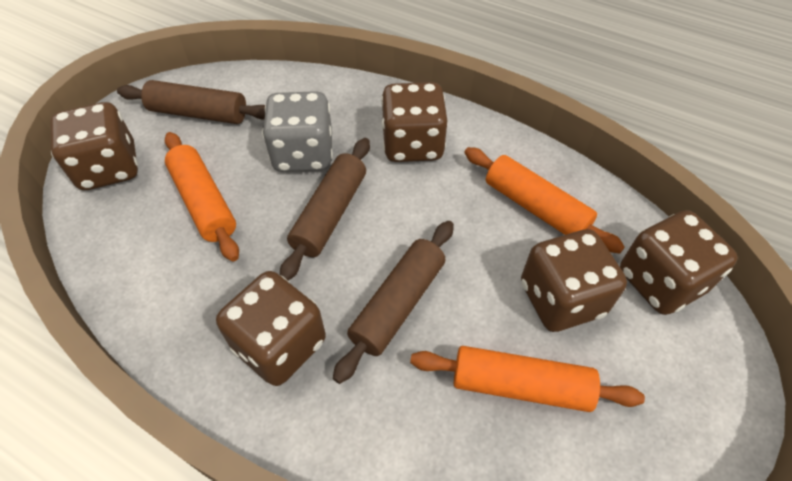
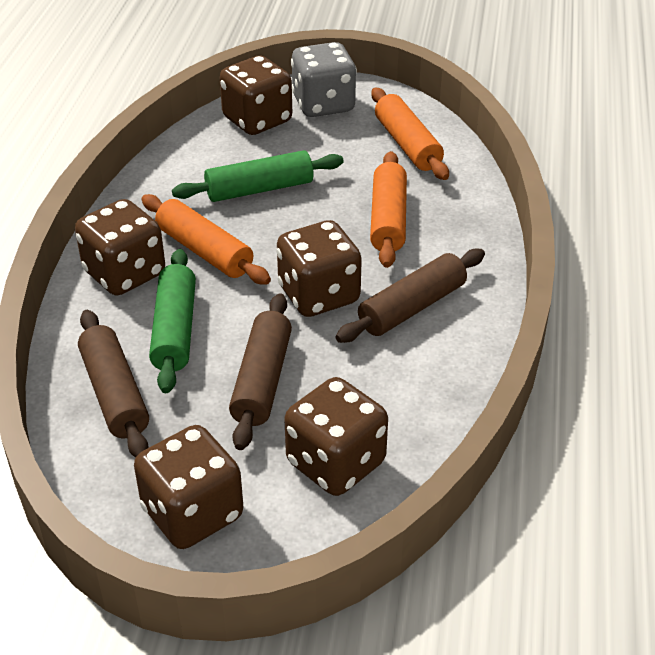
green rolling pin: none = 0 -> [149,249,196,393] [172,150,344,202] = 2

